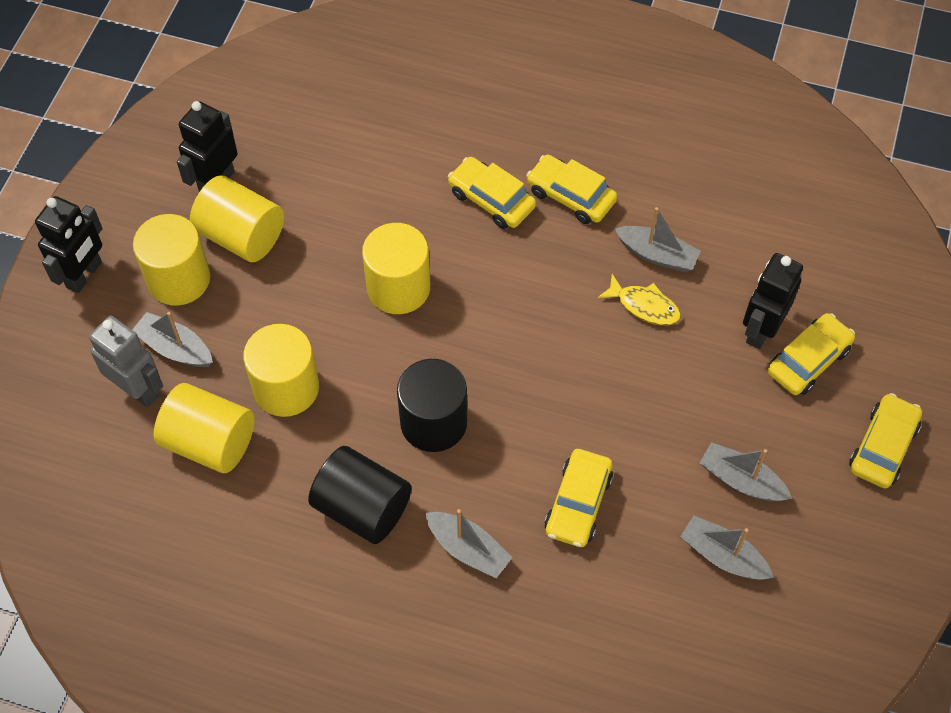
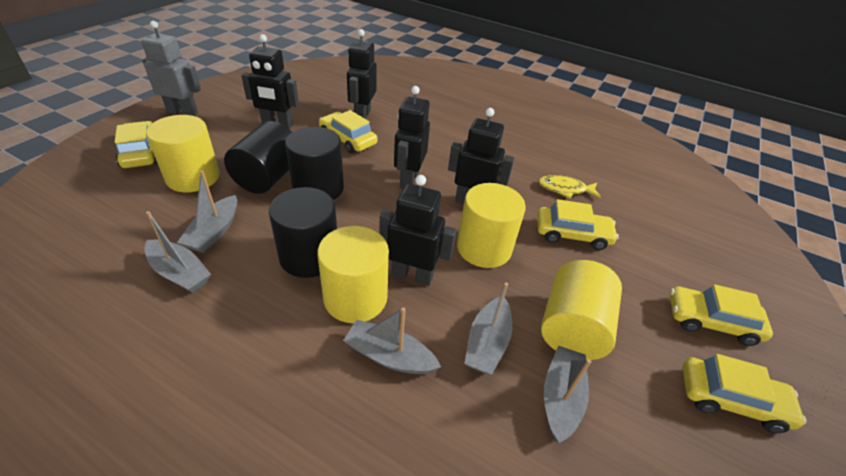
black cylinder: [308,446,412,544] [397,359,467,452] = 2 -> [224,121,292,194] [269,187,337,278] [285,127,344,200] = 3
black robot: [35,196,103,293] [177,101,238,192] [743,253,803,349] = 3 -> [242,34,299,129] [347,29,377,119] [379,175,456,286] [394,86,430,189] [448,108,514,204] = 5
yellow cylinder: [133,214,210,306] [154,383,255,473] [190,175,284,262] [243,324,319,417] [362,223,430,314] = 5 -> [146,115,220,192] [317,226,389,323] [457,183,526,268] [541,260,622,360] = 4

